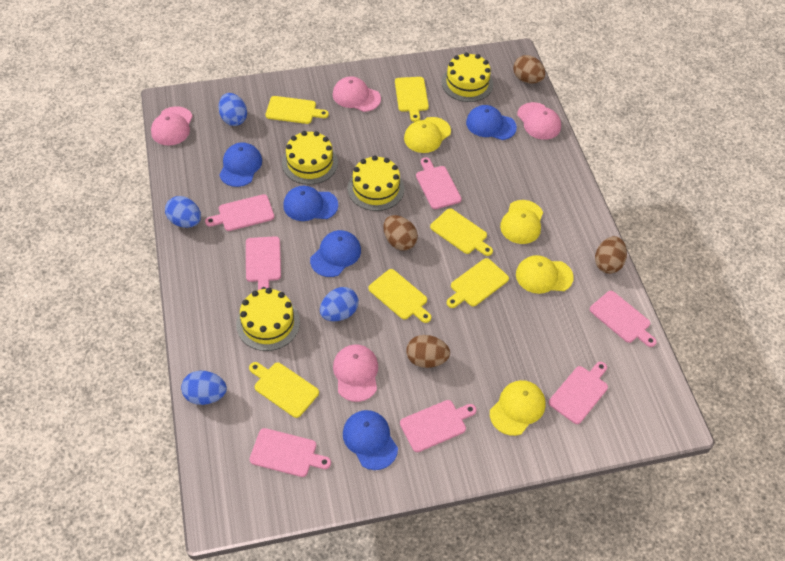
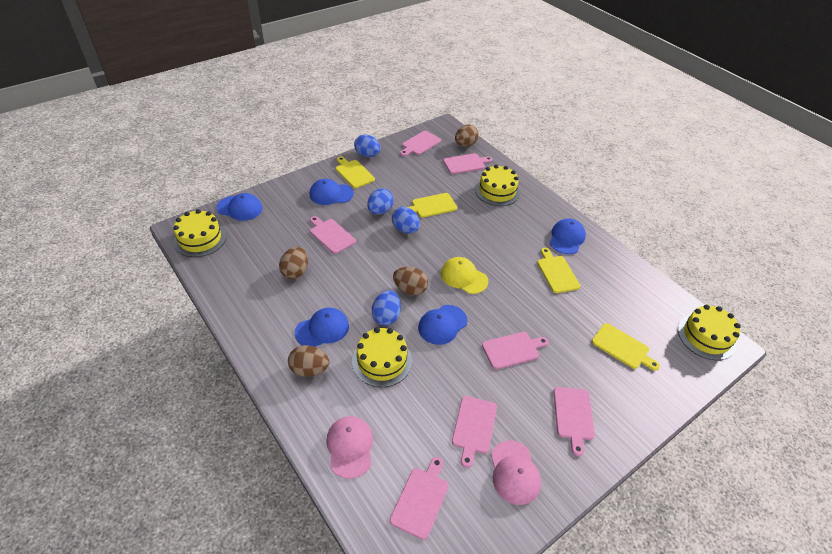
pink cap: [151,106,193,145] [333,76,381,112] [333,344,378,402] [517,102,561,140] = 4 -> [326,416,373,479] [491,440,541,505] = 2
yellow cap: [404,117,451,153] [490,380,546,436] [500,200,543,244] [516,255,574,294] = 4 -> [441,257,488,294] = 1
yellow cutting board: [249,362,319,418] [266,96,329,124] [368,269,431,323] [395,77,429,122] [430,209,493,256] [447,258,509,308] = 6 -> [336,157,375,188] [408,193,457,218] [537,248,580,293] [592,323,660,371] = 4

